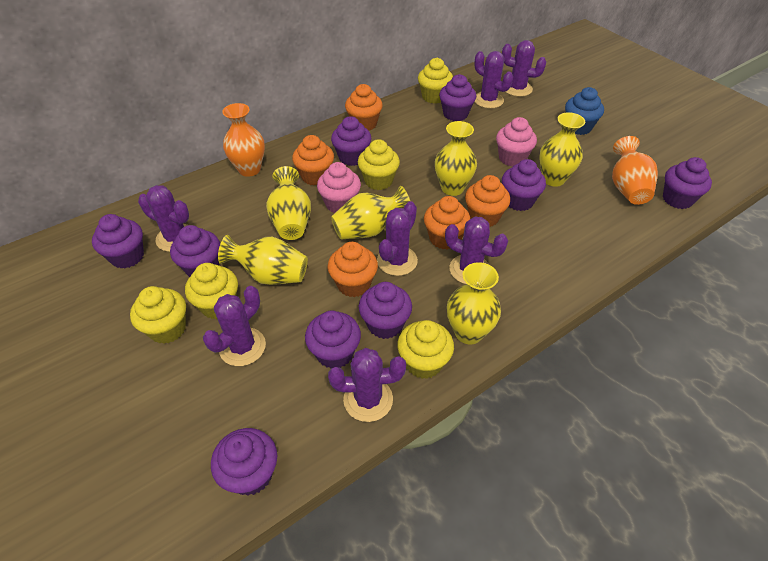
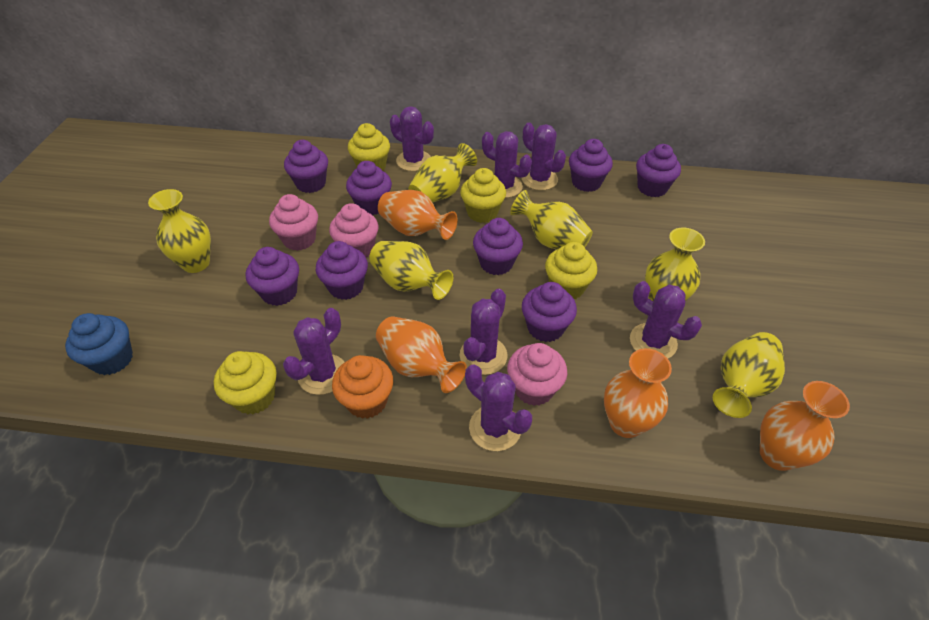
orange cupcake: [292,135,334,185] [328,242,378,297] [345,84,383,130] [424,196,470,249] [465,175,510,227] = 5 -> [332,355,393,419] = 1
orange vase: [222,103,265,177] [612,136,658,205] = 2 -> [376,316,467,393] [378,190,458,240] [604,348,672,438] [760,381,850,471] = 4
pink cupcake: [317,162,361,213] [496,117,537,167] = 2 -> [269,194,318,251] [329,203,378,257] [507,343,567,406] = 3
purple cupcake: [92,214,144,268] [170,225,220,277] [211,428,277,496] [305,311,361,369] [331,116,372,166] [359,282,412,339] [439,74,476,121] [502,159,546,211] [663,157,712,209] = 9 -> [246,247,299,306] [284,140,328,193] [316,241,368,300] [346,161,392,215] [473,218,523,275] [522,282,577,342] [569,139,613,192] [636,144,681,197] = 8
yellow cupcake: [130,286,186,344] [185,263,238,319] [358,139,400,190] [397,320,454,379] [418,58,453,104] = 5 -> [214,351,277,414] [348,123,390,171] [460,168,506,223] [545,242,597,299] = 4

